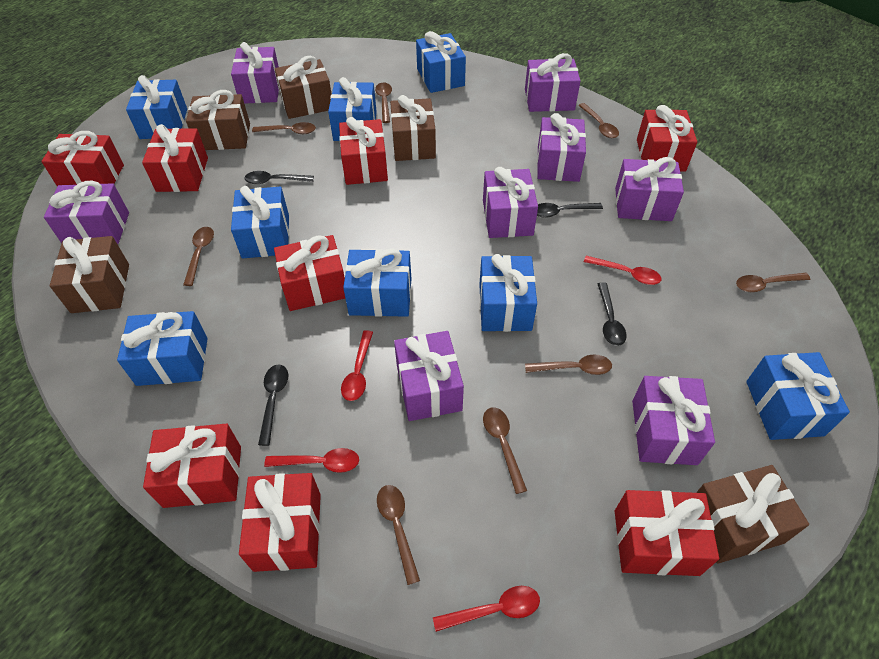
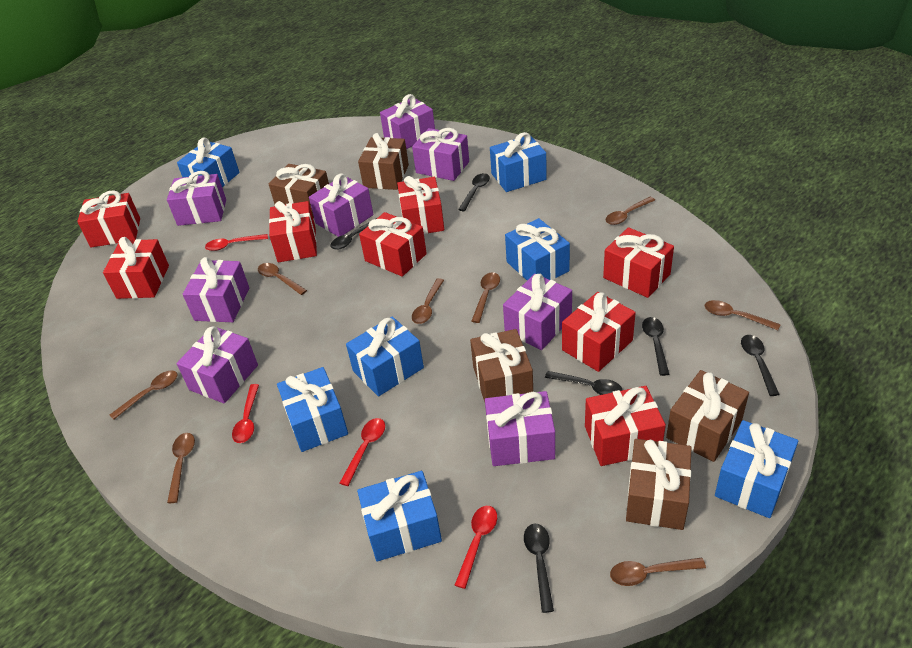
black spoon: [244,171,314,184] [258,365,289,446] [537,203,603,218] [598,282,627,346] = 4 -> [330,218,377,250] [458,173,490,211] [524,524,554,613] [545,371,622,395] [642,317,669,376] [741,335,780,396] = 6
blue gift: [117,311,208,386] [126,75,187,139] [231,186,289,259] [328,77,377,141] [343,249,411,317] [416,31,466,93] [479,254,537,332] [746,352,850,440] = 8 -> [177,138,239,187] [277,367,348,452] [346,316,424,397] [357,471,442,562] [490,132,547,192] [505,218,570,280] [715,420,798,518] = 7

